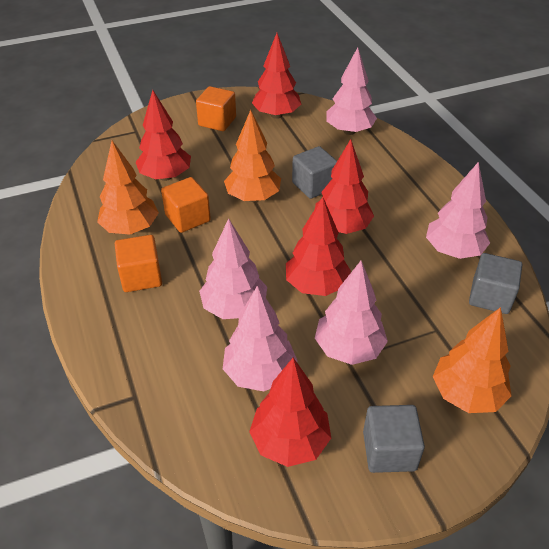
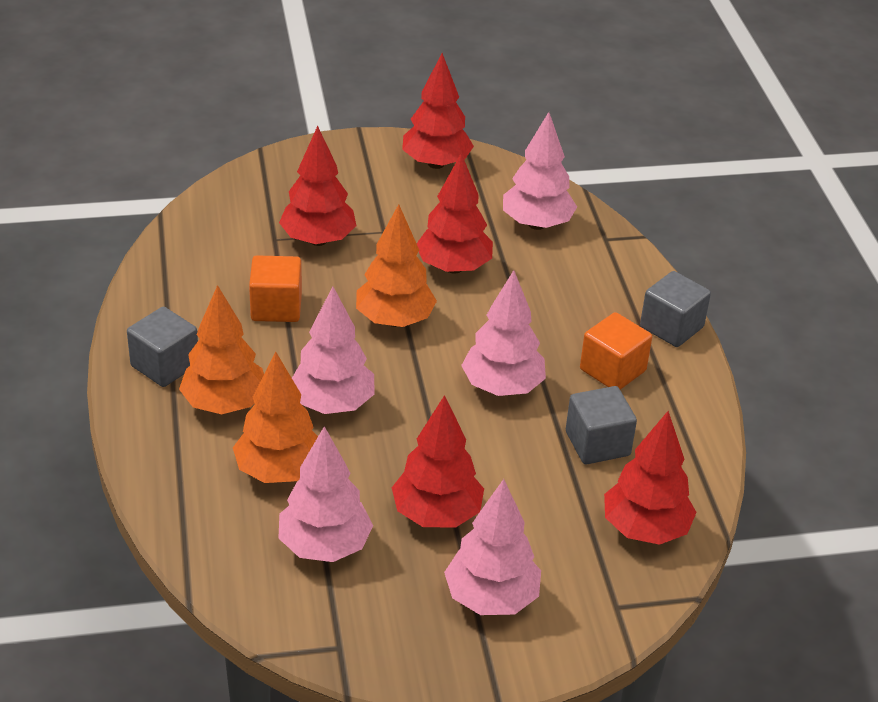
orange cube: [115,235,162,292] [161,177,211,233] [196,86,236,131] = 3 -> [249,255,302,322] [580,312,652,390] = 2

